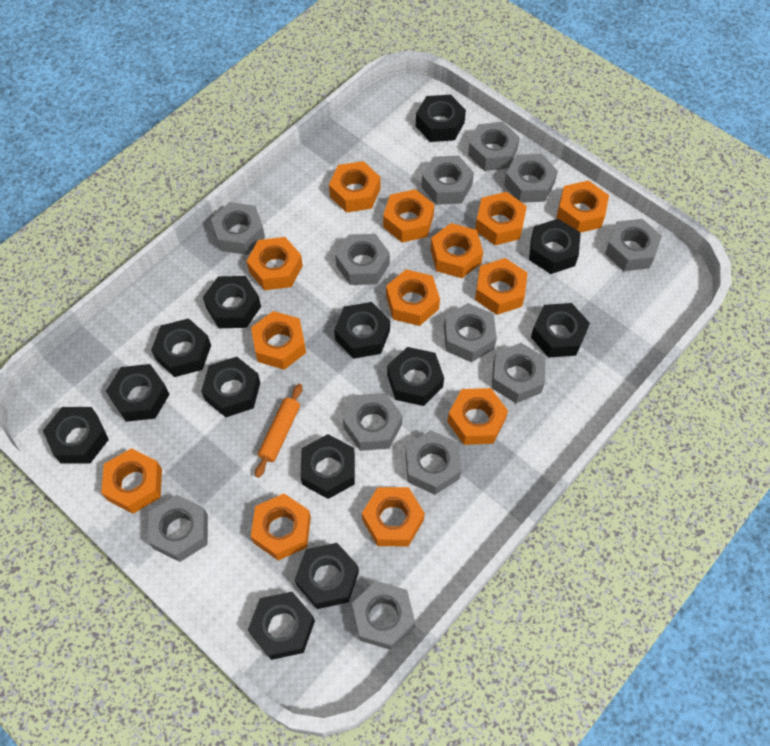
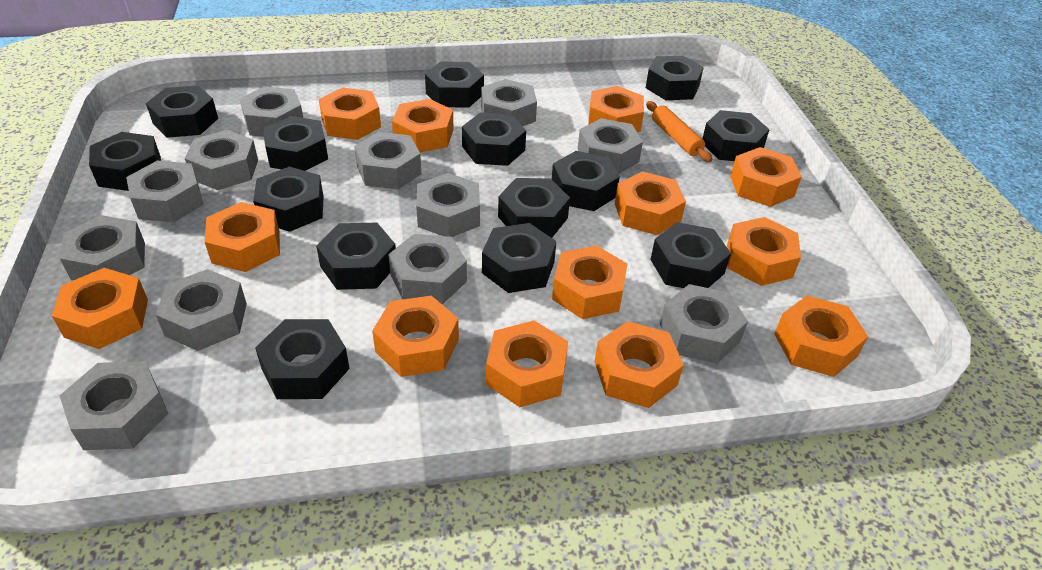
black nut: [43,407,109,464] [106,364,170,422] [151,318,211,377] [201,357,260,417] [203,276,261,328] [248,592,315,660] [295,543,359,609] [300,434,355,499] [334,302,390,359] [387,347,444,406] [416,95,466,142] [529,219,581,274] [531,303,590,358] = 13 -> [89,132,161,191] [146,86,218,138] [253,167,324,232] [255,319,350,399] [263,116,328,171] [316,223,396,290] [425,61,484,108] [462,112,526,166] [482,223,556,293] [498,178,570,238] [552,151,620,211] [646,56,704,100] [650,222,731,288] [702,110,770,161] = 14

